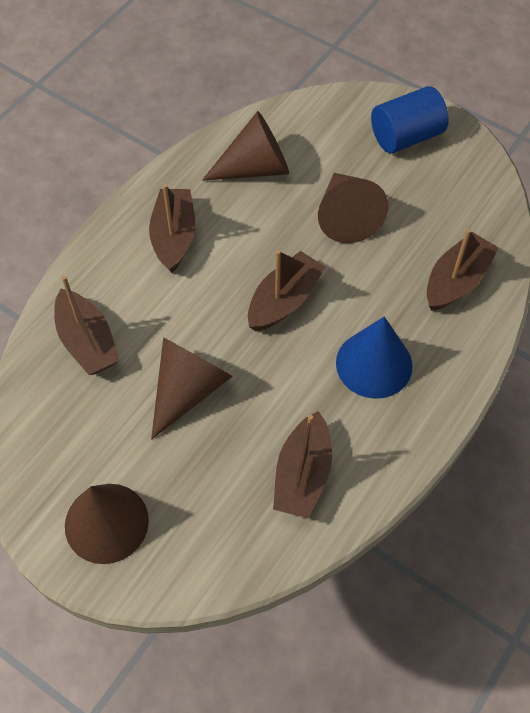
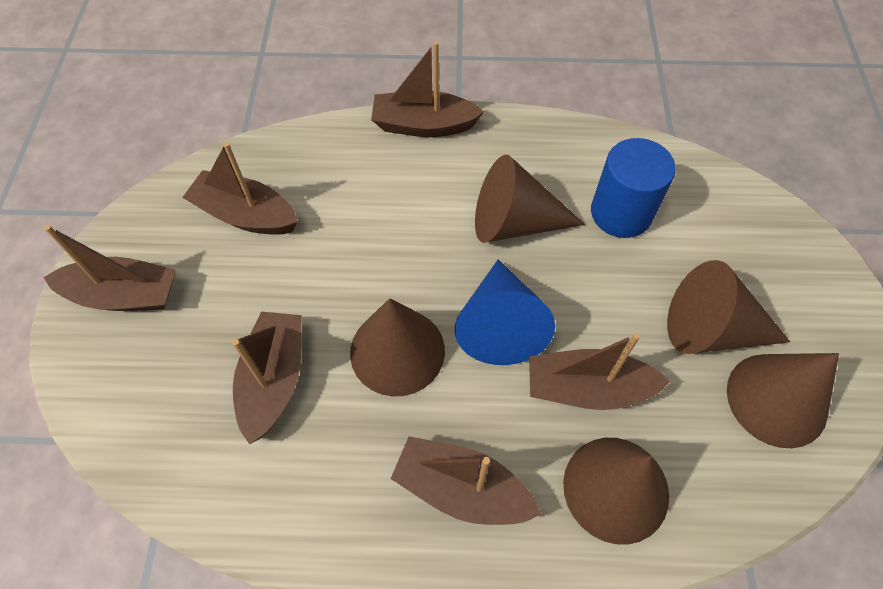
brown boat: [54,276,119,375] [149,184,195,273] [248,250,325,331] [273,411,332,519] [427,229,498,311] = 5 -> [43,225,176,311] [182,142,298,235] [232,311,302,444] [371,41,484,137] [391,436,542,525] [529,333,671,410] = 6
brown cone: [65,484,149,564] [151,337,233,439] [202,111,289,181] [318,173,389,243] = 4 -> [350,298,445,397] [475,155,585,243] [563,438,669,545] [667,260,790,354] [727,353,839,448] = 5

